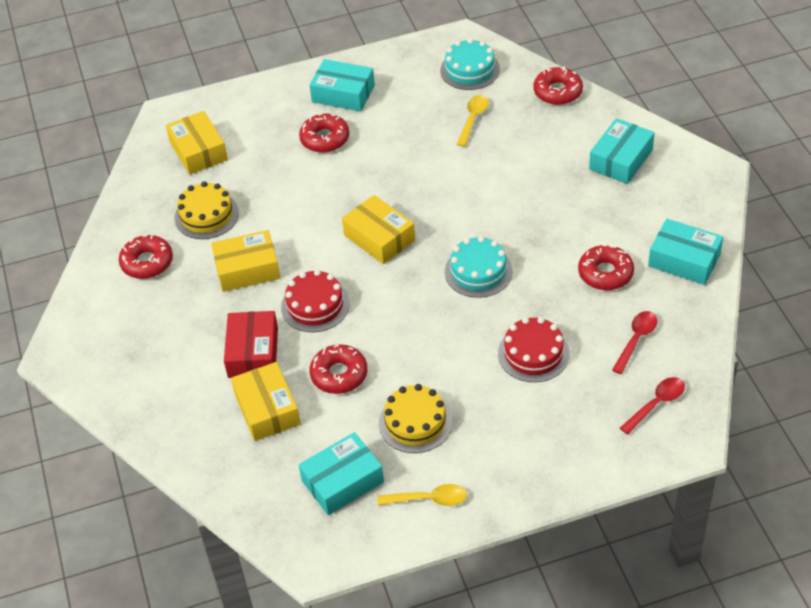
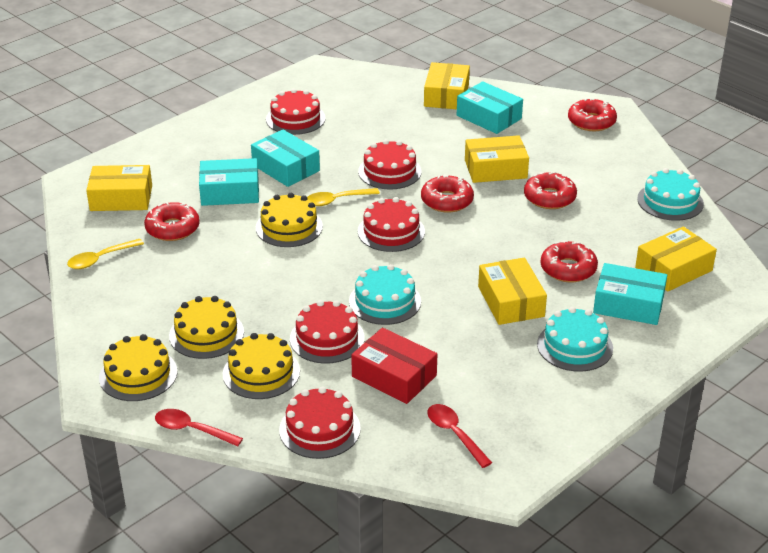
red cake: [281,269,350,332] [498,317,570,382] = 2 -> [266,88,326,135] [279,386,361,459] [290,300,365,364] [358,139,422,190] [358,197,425,252] = 5
turquoise cake: [440,38,500,90] [445,236,513,298] = 2 -> [349,264,421,325] [537,307,613,372] [637,168,704,221] = 3
yellow box: [166,111,228,175] [211,230,280,292] [231,362,301,441] [342,195,415,264] = 4 -> [86,165,152,211] [424,62,470,109] [465,135,529,183] [478,258,547,325] [635,227,717,292] = 5
yellow cake: [174,181,239,239] [379,384,452,453] = 2 -> [99,334,178,401] [169,296,244,359] [223,333,300,399] [256,193,323,247] = 4

